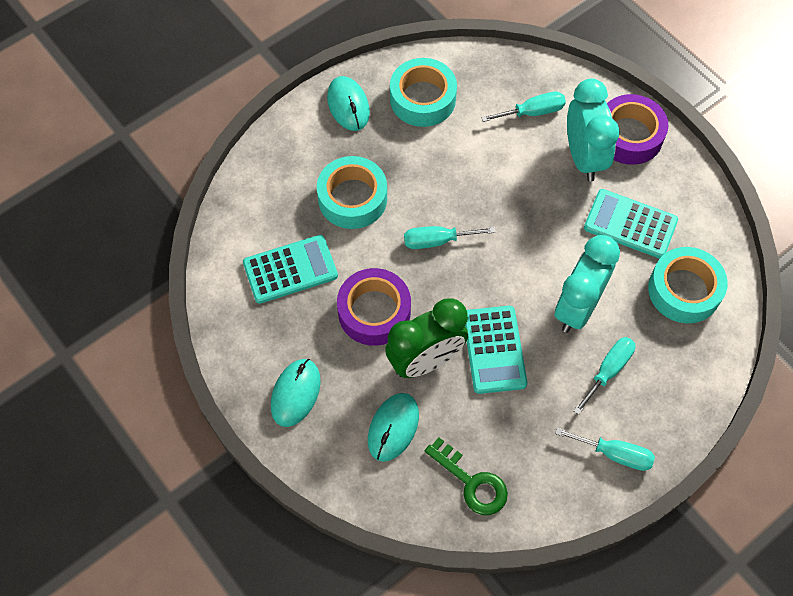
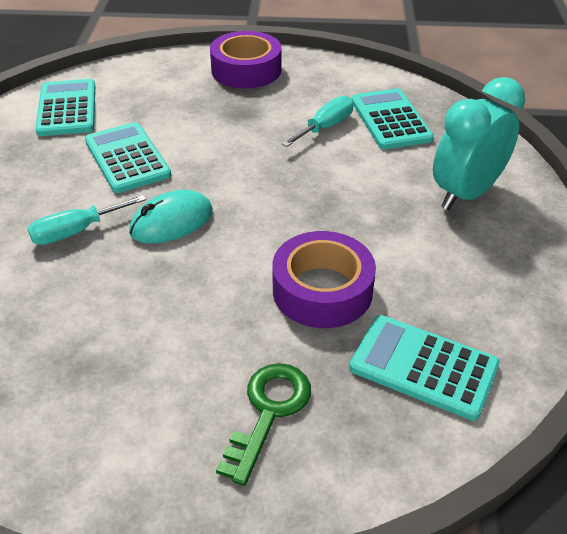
green clock: [385,298,468,378] = 1 -> none = 0
turquoise calculator: [243,235,338,304] [465,306,527,394] [584,189,678,258] = 3 -> [35,79,95,136] [85,122,171,193] [350,315,500,420] [352,88,434,149] = 4
turquoise clock: [555,235,620,333] [567,78,620,182] = 2 -> [433,77,525,210] = 1
turquoise mouse: [271,359,321,427] [327,76,370,131] [368,393,419,462] = 3 -> [129,190,213,244] = 1
turquoise screwdriver: [404,226,496,249] [481,92,566,122] [555,428,655,471] [573,337,635,415] = 4 -> [28,195,146,245] [282,96,353,147] = 2
turquoise tape: [317,156,387,229] [390,58,457,127] [648,247,728,323] = 3 -> none = 0

